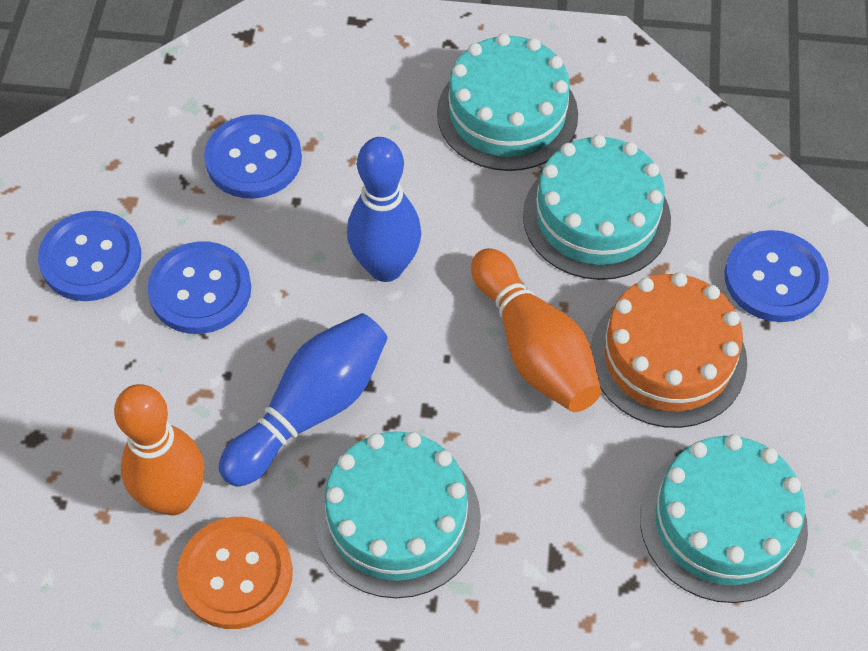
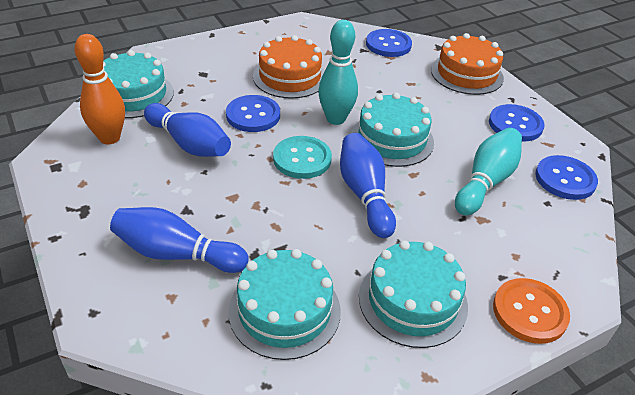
blue bowling pin: [219,313,387,486] [347,137,421,282] = 2 -> [110,207,249,273] [144,103,231,157] [340,133,396,238] = 3
orange bowling pin: [114,384,204,515] [471,248,601,412] = 2 -> [74,34,125,144] = 1
orange cake: [590,272,747,428] = 1 -> [253,35,325,99] [431,33,504,95] = 2
turquoise bowling pin: none = 0 -> [318,20,358,125] [455,128,522,215] = 2
turquoise button: none = 0 -> [273,136,332,179] = 1

